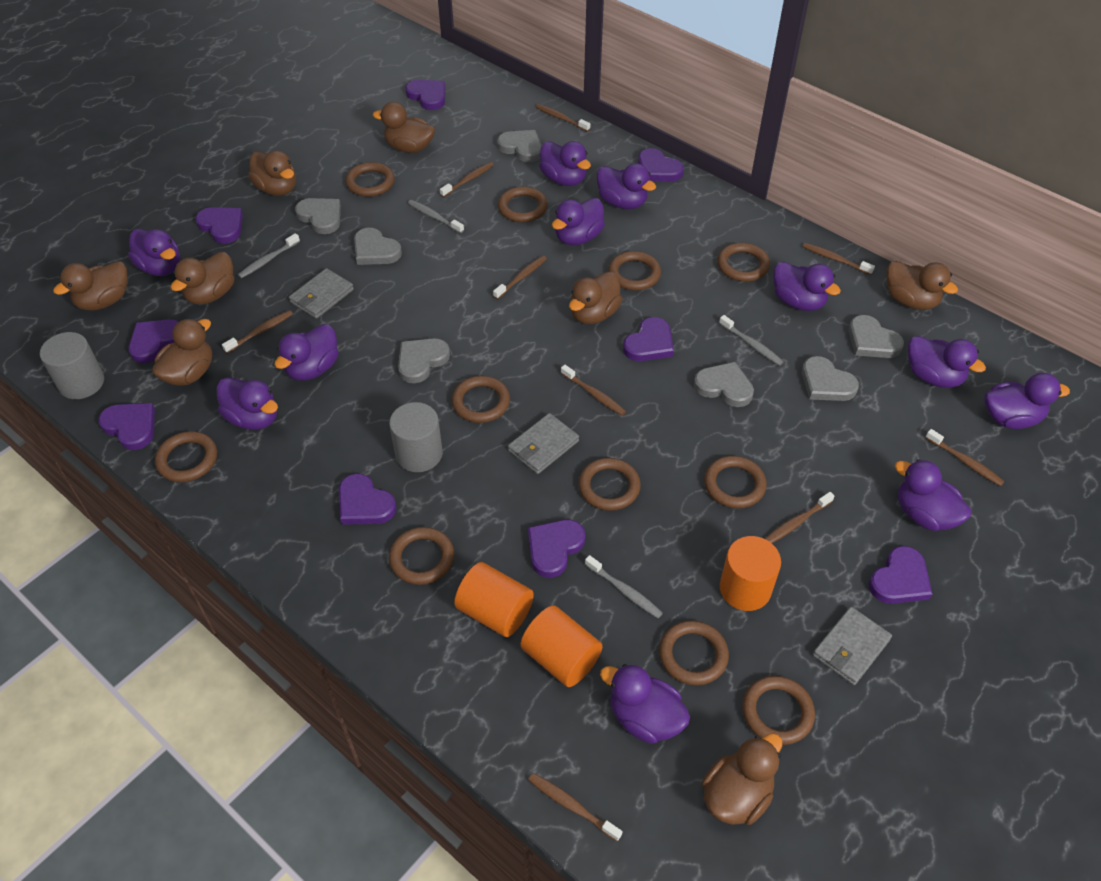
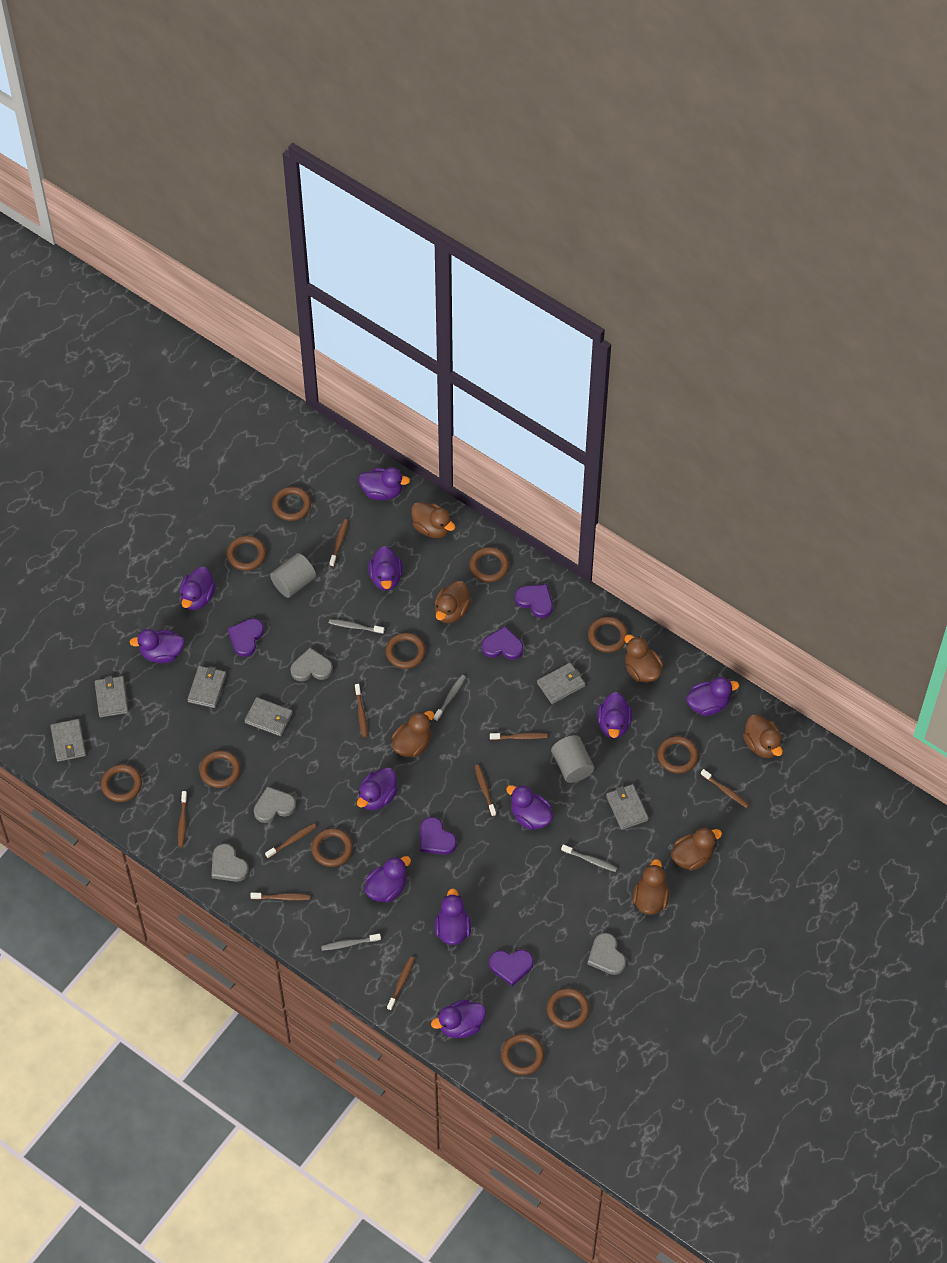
brown duck: [53,261,127,311] [152,319,212,386] [171,252,234,304] [248,150,296,196] [373,102,435,153] [569,272,622,324] [702,733,782,825] [887,261,958,310] = 8 -> [392,711,434,757] [411,502,455,538] [435,581,471,623] [625,634,663,682] [633,859,670,915] [671,827,722,871] [743,715,783,758] = 7
grey heart: [295,198,341,234] [354,228,402,265] [398,338,450,383] [497,130,542,162] [694,362,754,407] [802,356,859,401] [848,315,904,358] = 7 -> [211,844,249,882] [254,786,296,823] [290,648,333,681] [587,933,626,975] = 4
grey wallet: [289,268,354,319] [508,413,579,474] [813,607,892,685] = 3 -> [50,719,86,762] [95,676,128,717] [187,666,226,708] [244,697,293,736] [537,663,585,704] [606,784,649,830] = 6
orange cylinder: [454,562,534,637] [520,605,602,687] [720,536,781,611] = 3 -> none = 0
purple heart: [98,403,155,450] [128,319,179,363] [196,207,243,244] [339,474,397,525] [405,80,445,110] [528,520,585,578] [623,317,674,361] [638,148,684,181] [869,546,932,604] = 9 -> [228,618,264,657] [420,817,457,855] [482,626,523,660] [489,950,534,986] [515,584,553,618] = 5

